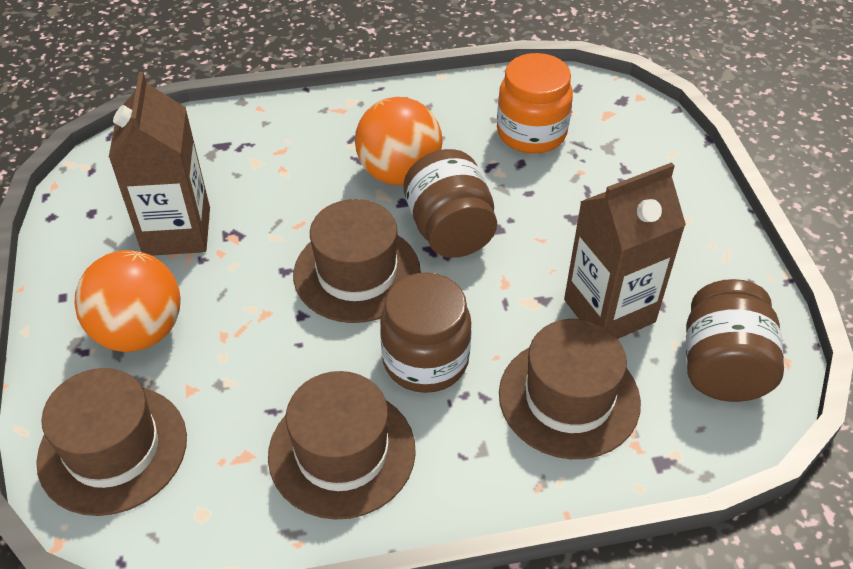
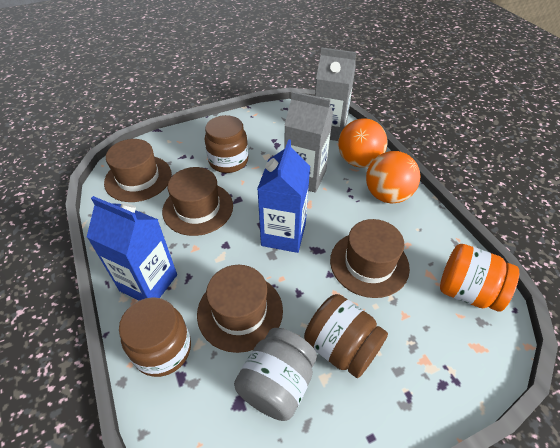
blue carton: none = 0 -> [87,196,177,301] [257,139,310,253] = 2
brown carton: [108,72,210,256] [564,162,686,339] = 2 -> none = 0
grey carton: none = 0 -> [284,91,333,193] [315,48,356,141] = 2
grey jar: none = 0 -> [234,328,317,421] = 1

